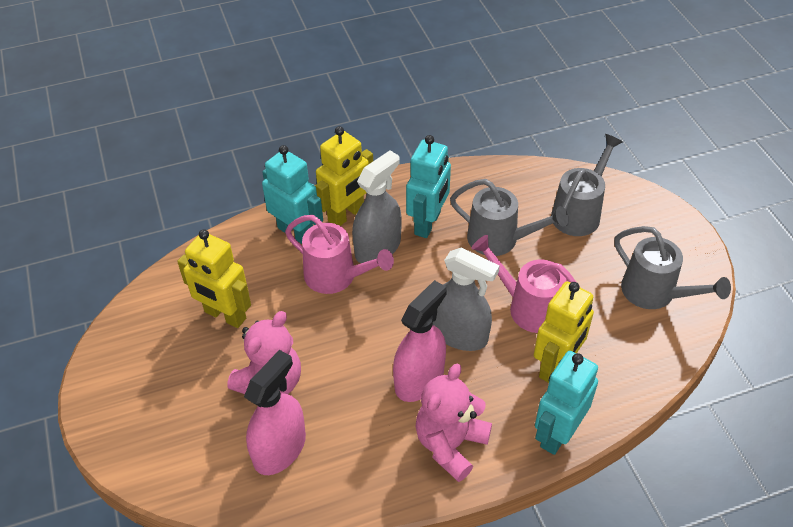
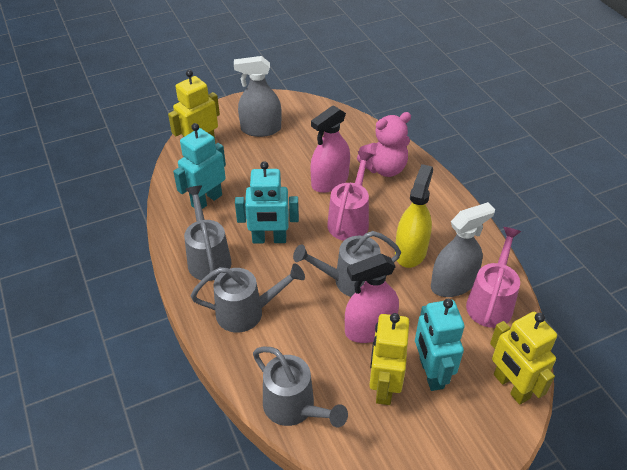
grey watering can: [450,179,568,256] [551,134,623,236] [614,226,731,309] = 3 -> [184,186,232,281] [191,263,305,333] [253,347,348,427] [293,231,401,297] = 4
pink teddy bear: [227,311,301,394] [415,364,492,482] = 2 -> [357,112,411,177] = 1
yellow spray bottle: none = 0 -> [395,164,433,268] = 1

